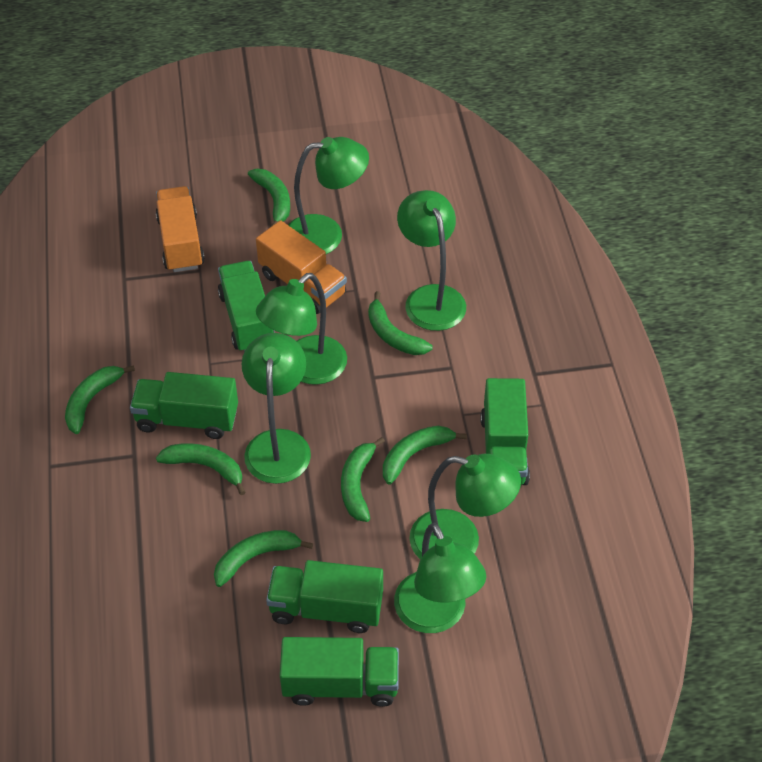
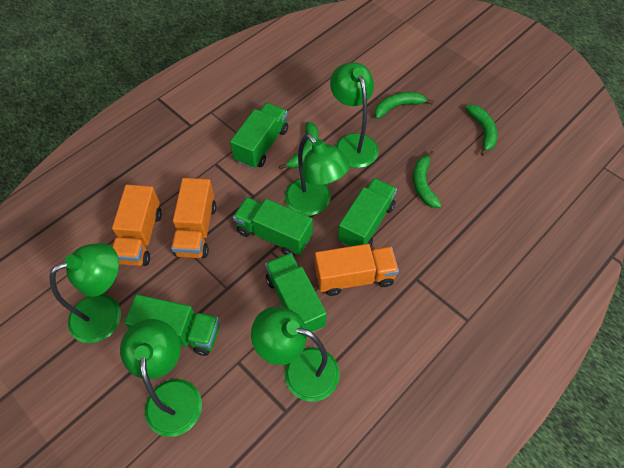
green banana: [65,365,135,434] [156,443,246,495] [214,530,313,587] [248,169,290,227] [341,437,385,522] [368,291,433,355] [383,426,467,485] = 7 -> [279,122,319,169] [374,92,434,119] [413,151,442,208] [465,105,497,156] = 4
green lamp: [242,333,311,484] [256,273,347,385] [288,137,369,254] [394,523,486,633] [397,190,466,331] [409,454,521,560] = 6 -> [50,243,121,343] [120,319,202,437] [251,306,340,402] [285,134,350,216] [330,62,379,168] = 5
orange truck: [156,186,205,272] [256,220,347,314] = 2 -> [112,185,162,266] [171,178,216,258] [315,244,399,296] = 3

